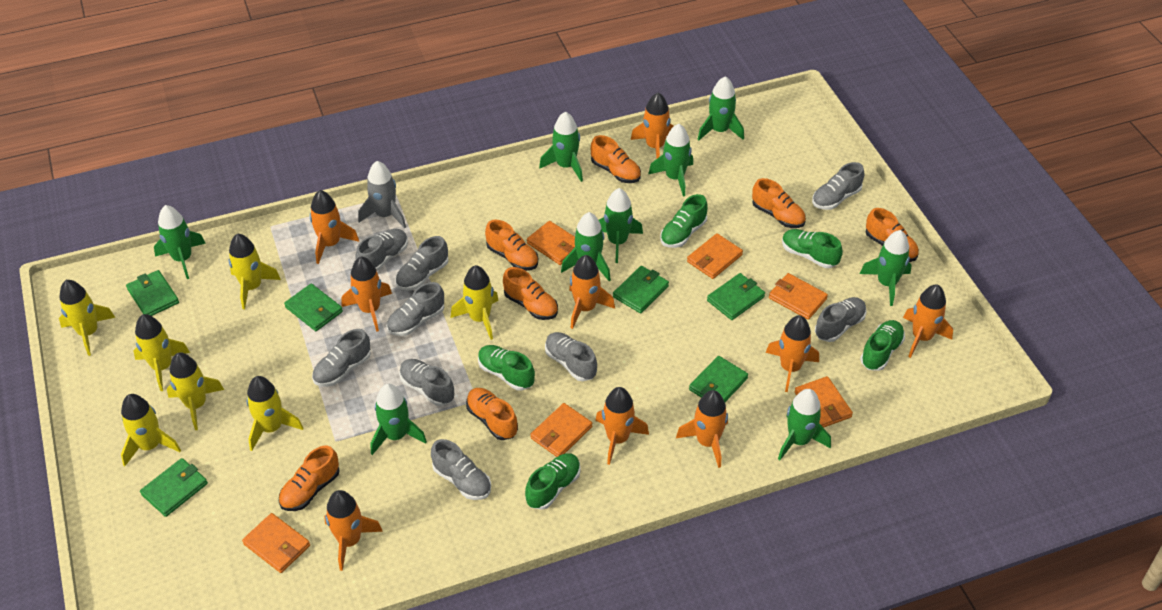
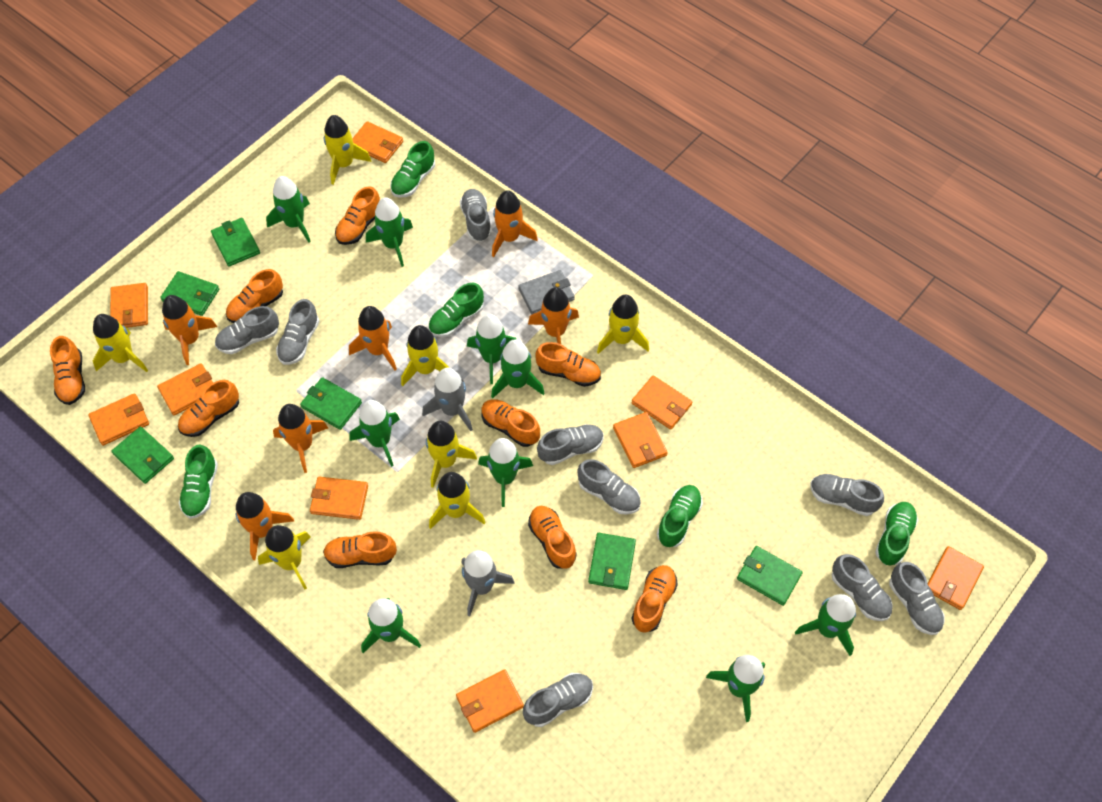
grey rocket: [358,161,406,228] = 1 -> [422,368,473,431] [462,550,515,616] = 2
grey wallet: none = 0 -> [519,270,575,315] = 1
orange rocket: [310,190,359,264] [324,490,383,571] [341,257,392,332] [569,255,615,329] [595,387,649,465] [631,92,674,159] [676,390,728,468] [766,315,819,392] [903,284,953,358] = 9 -> [162,295,217,365] [236,492,294,560] [273,404,328,473] [349,306,397,371] [492,190,538,257] [528,287,579,344] = 6
orange shoe: [279,446,340,511] [466,388,518,440] [485,220,538,271] [503,267,558,320] [591,135,641,183] [752,178,806,228] [865,208,919,262] = 7 -> [50,336,85,405] [178,380,239,437] [226,269,283,323] [323,531,397,568] [335,186,380,245] [481,399,540,447] [528,506,577,569] [535,342,601,387] [631,565,678,633] = 9
orange wallet: [242,513,310,573] [527,221,575,265] [530,403,592,457] [687,233,743,279] [769,273,828,320] [794,376,853,428] = 6 -> [88,393,149,446] [110,283,148,328] [157,364,213,416] [310,477,368,520] [352,121,403,163] [456,669,524,733] [613,412,668,468] [631,375,692,430] [928,546,984,610] = 9

